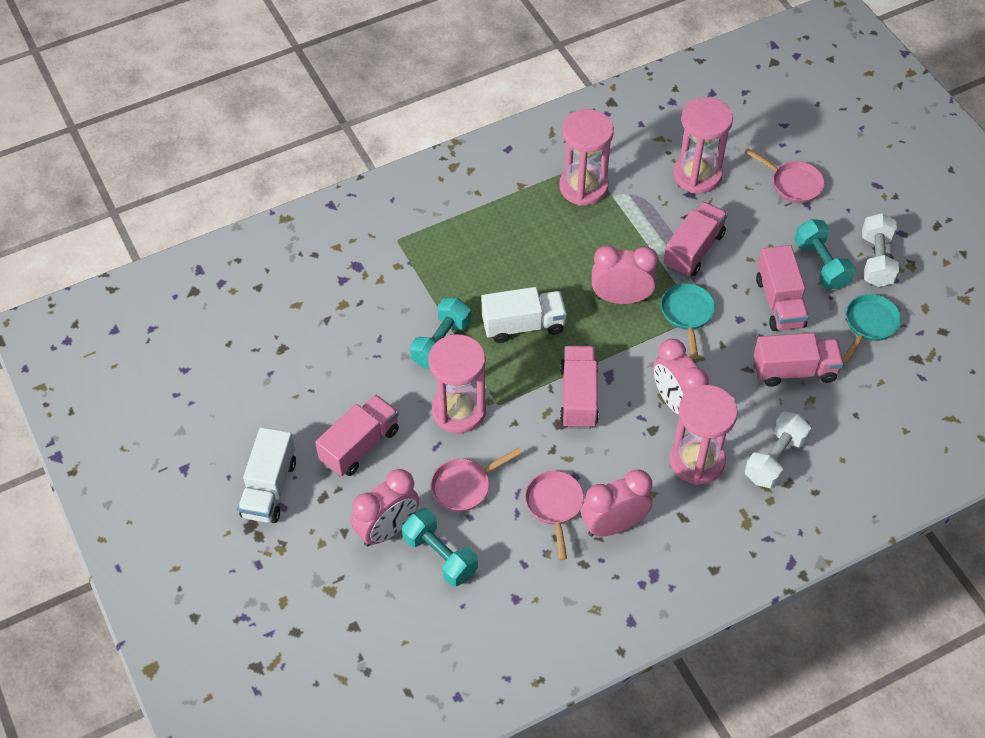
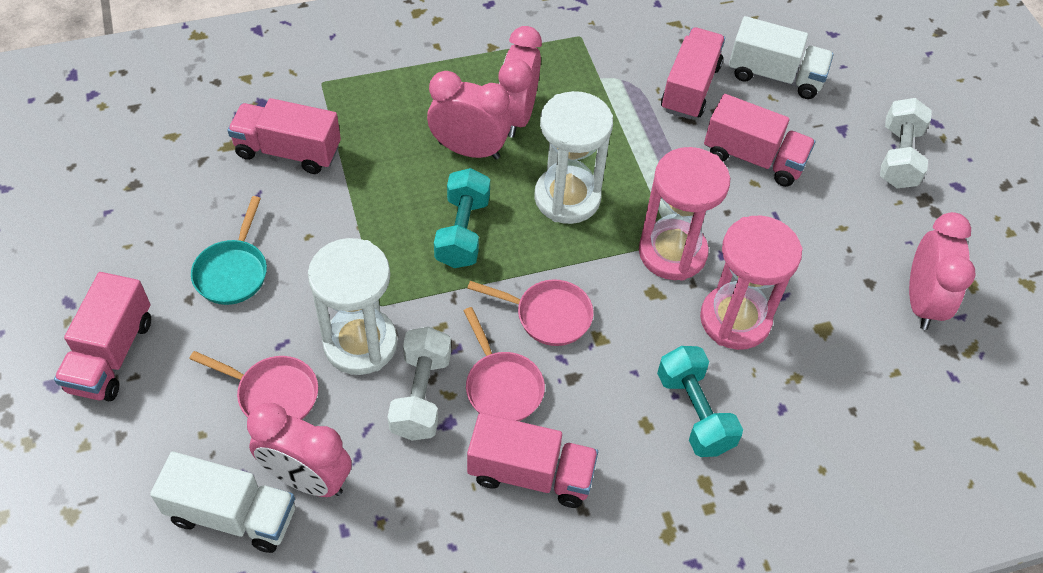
pink hourglass: [428,334,486,433] [559,109,614,206] [670,385,738,485] [673,97,733,193] = 4 -> [639,147,730,281] [700,216,803,350] = 2
turquoise dumbbell: [402,509,478,587] [410,297,471,369] [794,219,855,289] = 3 -> [434,168,490,268] [657,346,743,457] = 2
turquoise pan: [661,283,715,359] [843,294,901,362] = 2 -> [191,196,267,305] = 1
white hourglass: none = 0 -> [308,238,397,375] [534,91,613,224] = 2

